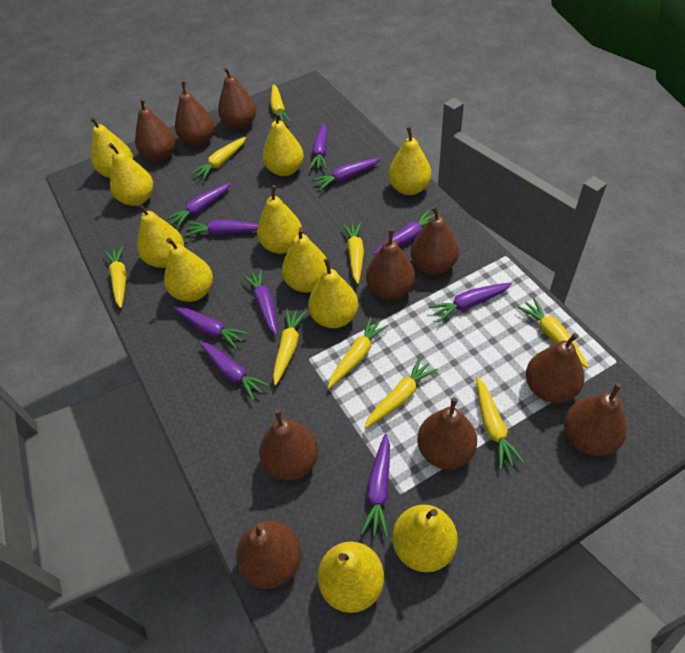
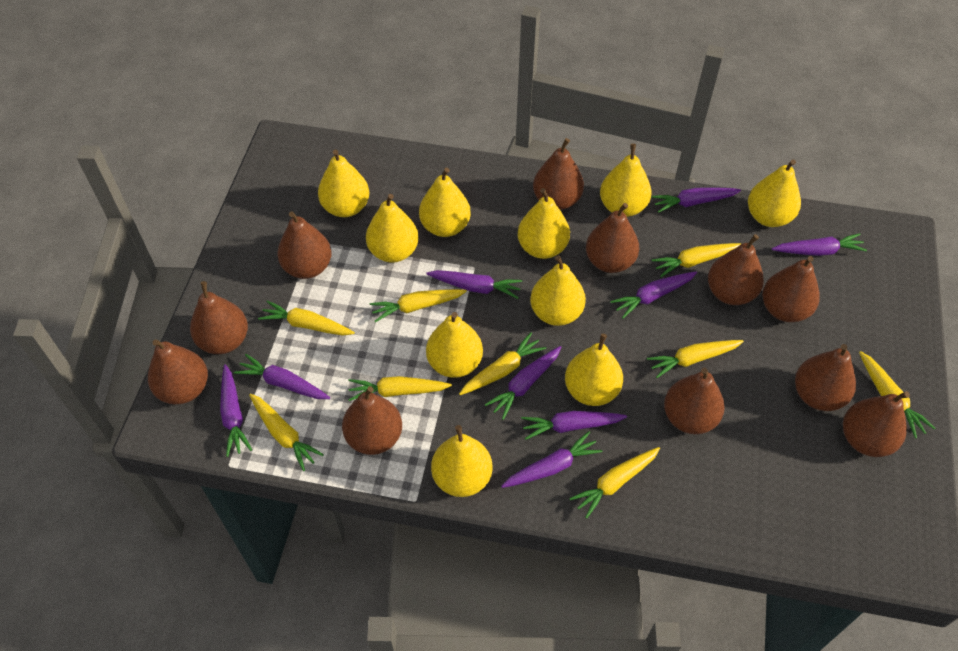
brown pear: [135,98,175,162] [175,81,214,146] [218,67,256,129] [236,521,301,589] [259,409,318,480] [366,229,415,299] [411,206,459,275] [417,397,477,470] [526,333,585,403] [564,383,627,456] = 10 -> [148,339,208,405] [190,281,248,354] [277,212,332,279] [342,386,402,455] [533,138,584,210] [586,203,639,273] [664,368,725,434] [708,234,764,305] [763,256,820,322] [795,344,856,411] [843,391,910,457] = 11
purple carrot: [166,183,231,228] [173,306,248,349] [185,220,258,236] [199,341,269,401] [242,269,277,335] [309,123,327,169] [312,158,380,191] [361,434,390,537] [374,210,435,255] [429,283,512,322] = 10 -> [220,364,252,457] [234,354,330,399] [426,270,522,299] [485,346,561,420] [501,431,602,488] [521,411,627,440] [610,272,697,319] [652,188,741,213] [772,233,867,256] = 9
yellow pear: [89,117,133,178] [108,143,153,206] [136,203,184,268] [164,238,213,302] [257,185,303,254] [263,112,304,176] [282,227,327,292] [308,258,358,328] [318,542,384,613] [388,127,431,195] [392,505,458,572] = 11 -> [318,149,369,217] [366,194,419,262] [419,168,471,237] [426,312,483,378] [431,425,492,497] [517,188,570,259] [530,255,586,326] [565,334,623,406] [600,143,651,217] [748,160,801,227] = 10

